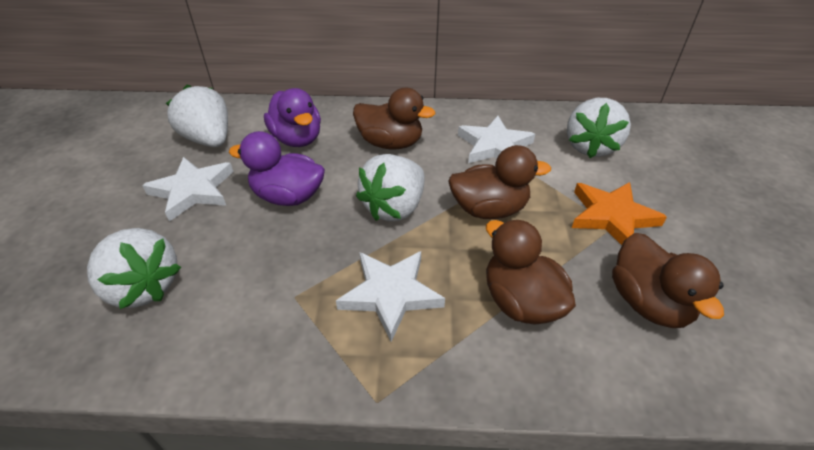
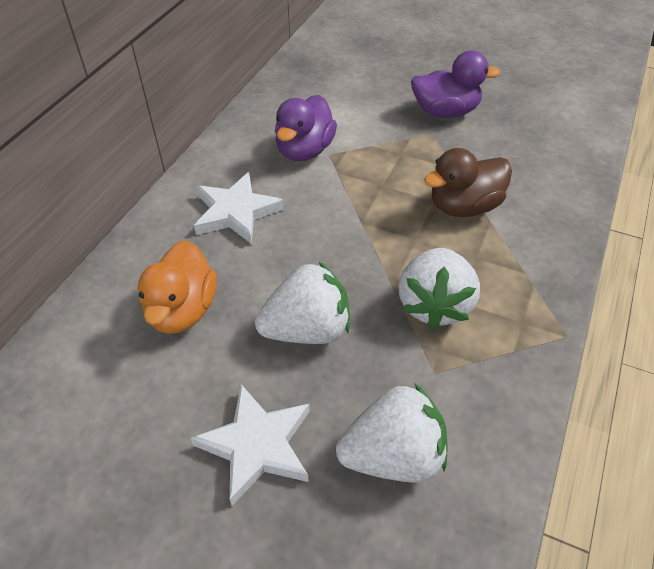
brown duck: [353,88,435,149] [448,145,551,219] [486,220,576,325] [612,233,724,328] = 4 -> [424,148,512,217] = 1
orange duck: none = 0 -> [138,240,217,334] = 1
orange star: [572,182,667,245] = 1 -> none = 0
white star: [142,157,233,222] [336,251,445,342] [458,116,535,163] = 3 -> [190,384,310,506] [194,172,284,244] = 2
white strawberry: [87,228,181,309] [166,85,228,147] [356,154,425,221] [567,98,631,158] = 4 -> [255,262,350,344] [336,383,448,483] [398,248,480,329] = 3

